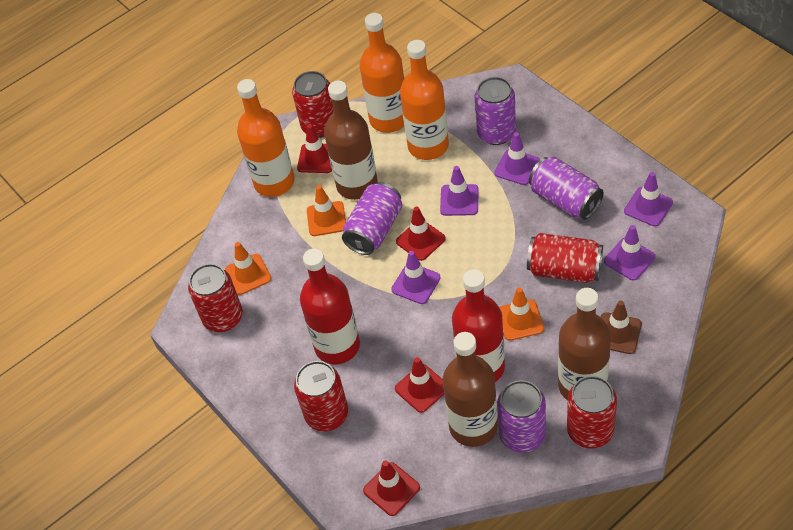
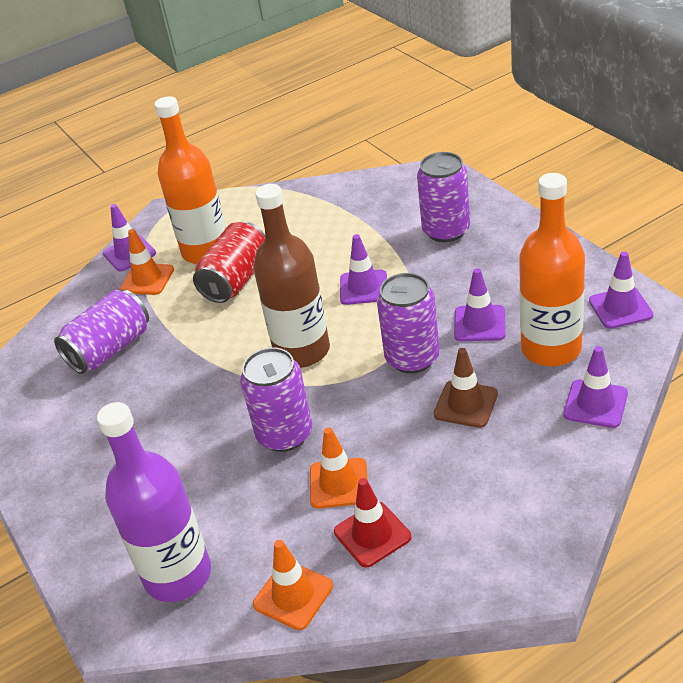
brown bottle: [324,81,378,200] [443,332,498,447] [558,288,611,401] = 3 -> [253,184,330,368] = 1
orange bottle: [237,79,295,197] [359,13,405,133] [400,40,449,160] = 3 -> [154,96,226,264] [519,173,585,366] = 2
purple bottle: none = 0 -> [97,402,211,602] = 1
red bottle: [300,249,360,365] [452,269,505,382] = 2 -> none = 0
red can: [188,264,243,332] [292,71,334,138] [294,361,348,431] [527,233,603,283] [567,376,617,449] = 5 -> [193,222,265,303] = 1
red traffic cone: [297,124,332,173] [363,460,420,516] [395,357,444,413] [396,206,446,261] = 4 -> [334,478,411,568] = 1

